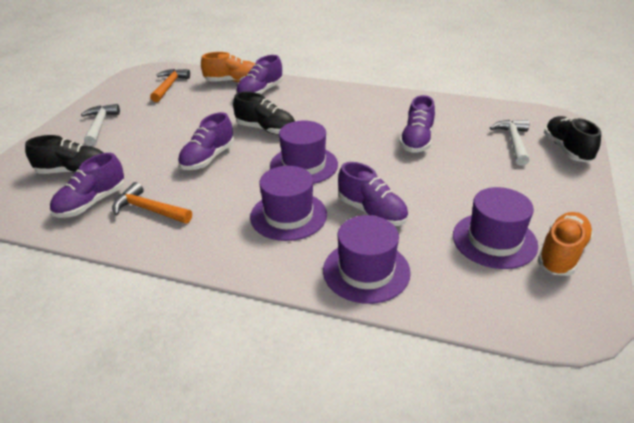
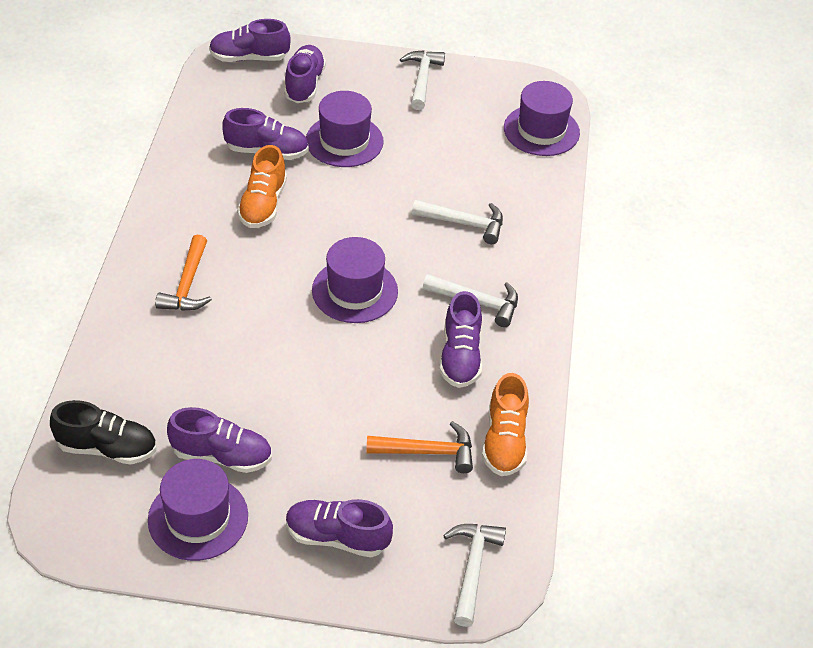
black shoe: [25,135,103,174] [233,92,295,134] [544,116,601,162] = 3 -> [50,400,157,465] = 1
purple shoe: [50,153,125,218] [178,112,234,170] [236,55,283,94] [338,162,408,226] [399,95,435,153] = 5 -> [167,407,272,473] [209,19,291,62] [222,108,309,160] [284,45,326,103] [286,499,393,557] [439,291,482,388] = 6
white hammer: [81,104,120,146] [490,120,529,166] = 2 -> [400,50,445,110] [412,200,503,244] [423,274,518,327] [443,524,506,627] = 4

